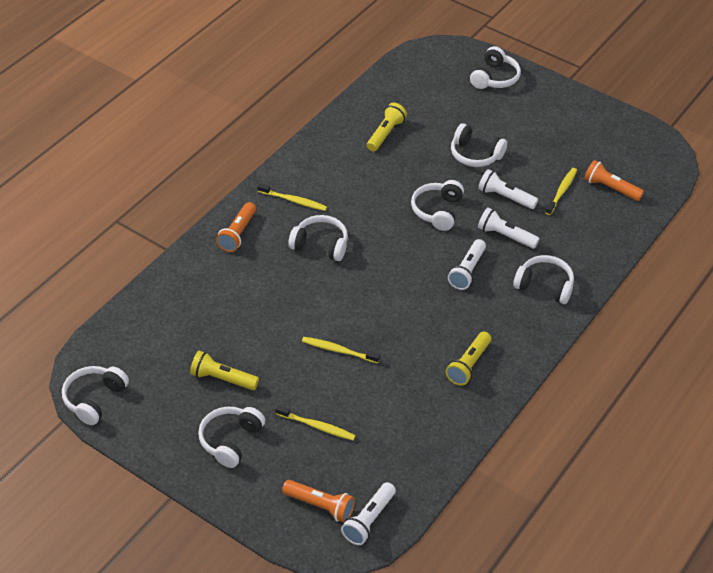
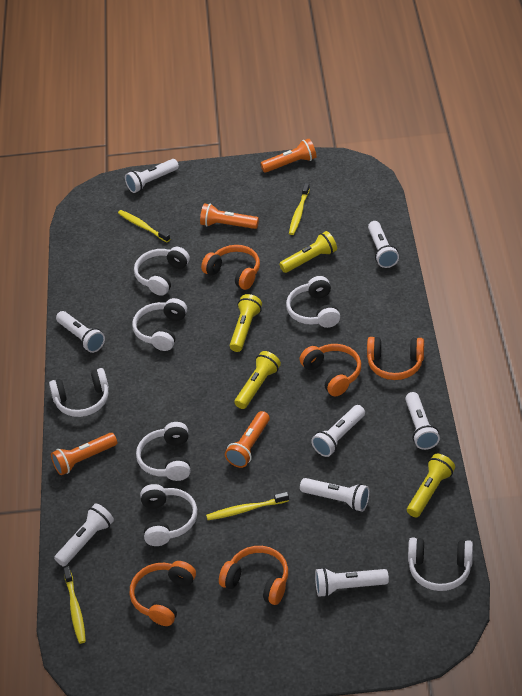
orange flashlight: [216,202,256,252] [282,480,355,523] [584,160,644,201] = 3 -> [51,433,117,475] [200,203,259,229] [225,411,270,468] [260,139,316,173] = 4
orange headphones: none = 0 -> [130,561,196,626] [201,245,260,290] [219,546,288,605] [299,344,361,396] [367,337,424,380] = 5
white flashlight: [341,482,396,545] [448,239,486,290] [478,169,538,209] [478,208,540,249] = 4 -> [54,504,114,567] [56,311,105,353] [125,159,179,193] [300,478,370,512] [311,405,365,457] [315,567,389,597] [368,221,399,268] [405,392,440,450] = 8
yellow flashlight: [190,351,259,390] [367,103,407,151] [446,332,491,386] = 3 -> [230,294,262,352] [234,351,281,409] [279,231,337,273] [407,454,455,517] = 4

